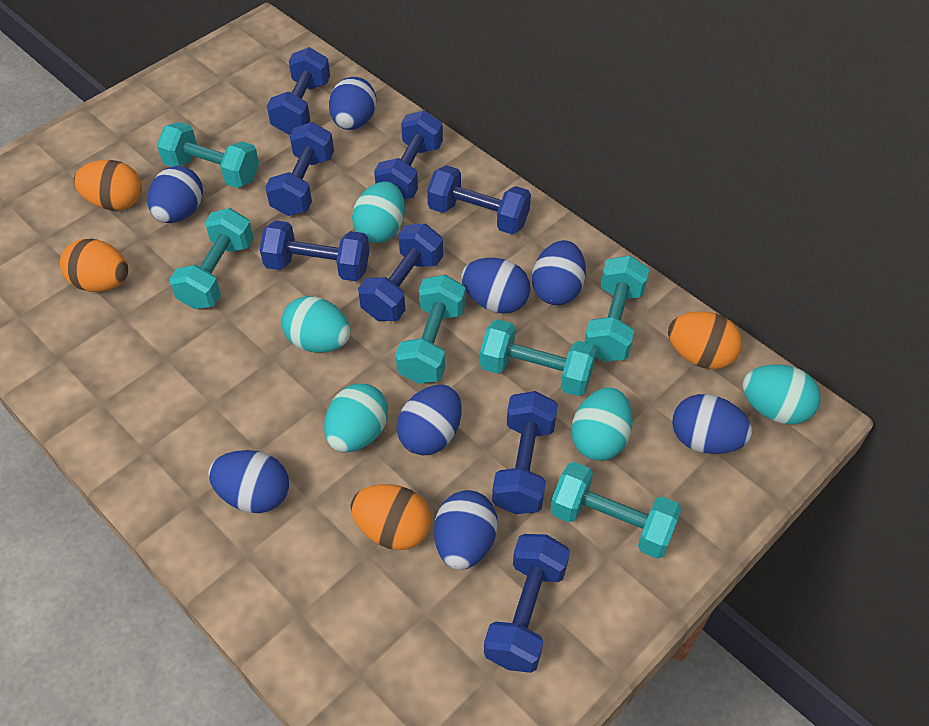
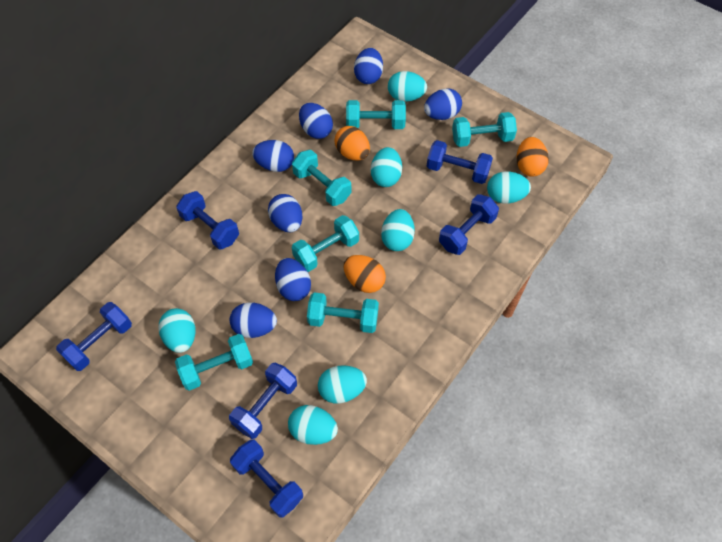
blue dumbbell: [260,220,369,281] [265,122,334,216] [267,47,330,134] [358,224,443,321] [374,110,443,199] [427,165,531,234] [484,534,570,673] [492,391,558,514] = 8 -> [56,302,132,371] [176,191,239,250] [229,362,297,439] [230,439,303,518] [427,140,493,184] [439,194,499,255] = 6
blue egg: [147,166,203,223] [208,450,289,513] [329,77,376,130] [397,384,462,455] [434,490,498,570] [461,258,531,314] [532,240,586,305] [672,394,752,454] = 8 -> [230,302,277,338] [252,140,294,172] [268,194,302,232] [275,258,311,301] [299,103,333,139] [354,48,383,84] [424,89,462,120] = 7
orange egg: [60,239,128,292] [74,160,142,210] [350,484,431,550] [668,311,742,369] = 4 -> [334,126,370,161] [344,255,386,293] [516,137,549,177] = 3
turquoise egg: [281,296,350,353] [324,383,388,453] [352,182,405,243] [571,387,633,461] [742,365,821,425] = 5 -> [158,308,195,353] [288,405,338,445] [318,365,367,403] [371,147,402,187] [381,209,415,251] [388,71,427,102] [487,171,531,204] = 7

